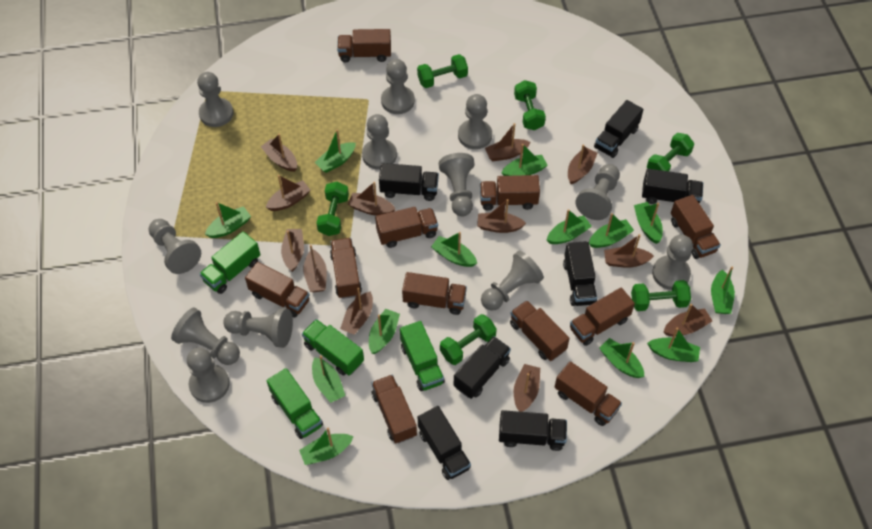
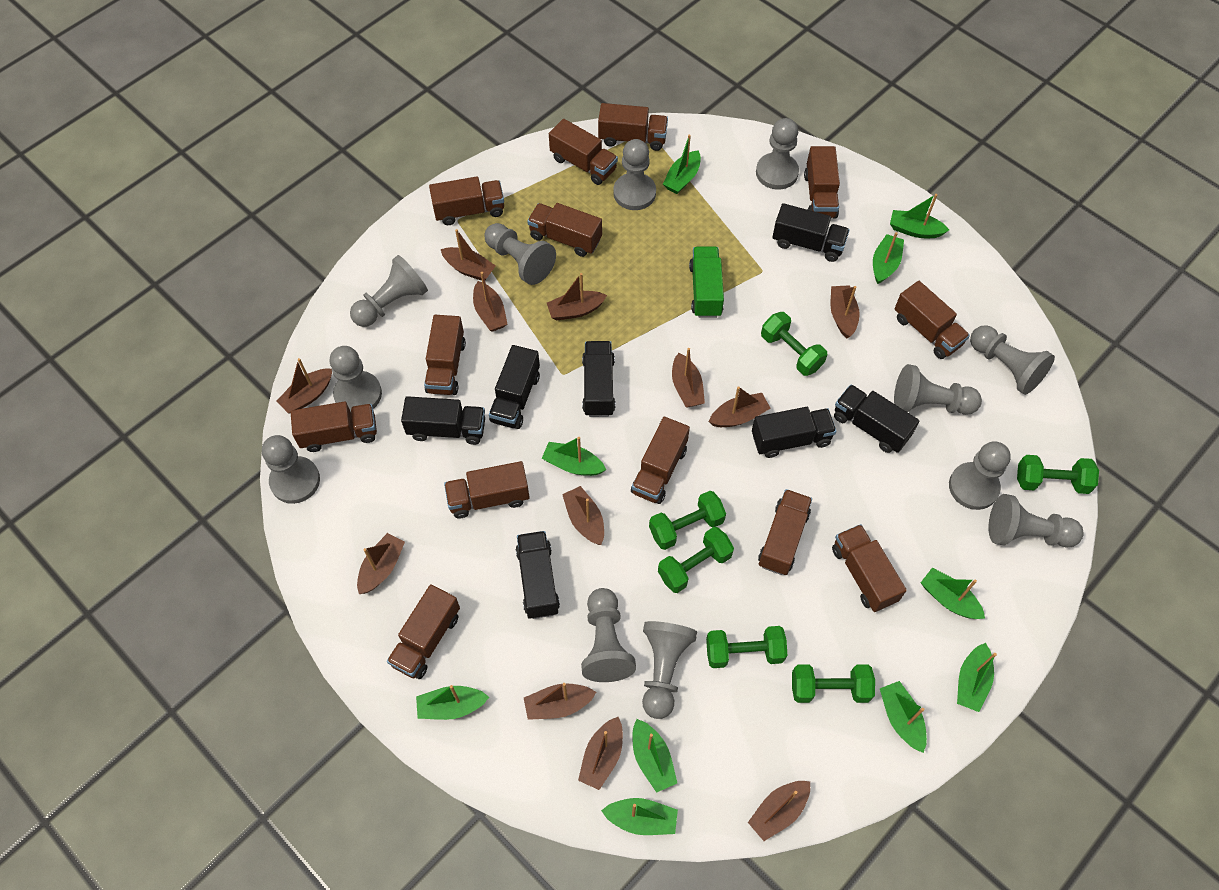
brown truck: [245,262,310,317] [330,238,362,299] [337,29,391,63] [372,375,417,443] [375,207,438,248] [402,272,467,315] [480,175,540,211] [510,300,570,361] [555,361,622,426] [570,288,635,346] [671,195,721,259] = 11 -> [291,401,377,452] [387,584,460,679] [424,315,466,395] [429,177,504,225] [444,461,530,519] [527,203,602,257] [549,119,618,185] [598,103,668,151] [631,417,690,504] [758,489,812,575] [804,146,840,219] [832,524,907,612] [894,281,970,359] = 13
green boat: [205,202,251,238] [299,428,354,465] [312,355,345,403] [315,129,356,173] [369,309,400,354] [431,232,477,267] [502,144,548,176] [547,209,592,244] [589,213,634,248] [599,338,644,378] [634,202,663,244] [647,328,700,362] [711,266,735,314] = 13 -> [416,685,489,720] [542,437,606,476] [601,798,678,835] [632,719,677,793] [663,135,701,194] [873,232,904,284] [880,681,927,753] [890,194,949,238] [921,568,985,619] [957,643,997,712] = 10
green truck: [200,231,260,294] [266,368,323,439] [302,319,364,376] [400,321,445,391] = 4 -> [689,246,724,318] = 1

